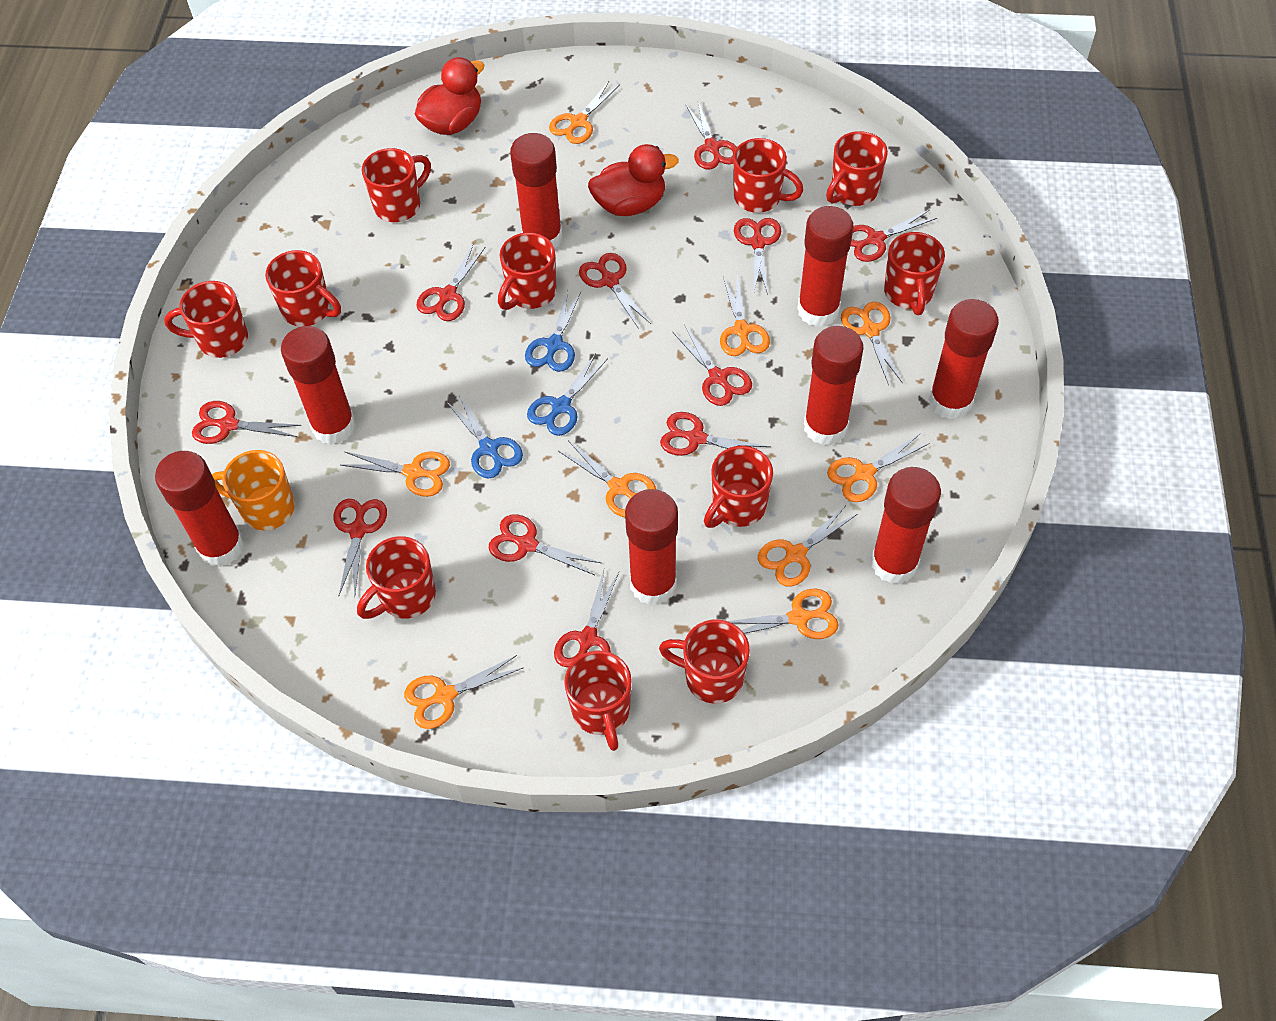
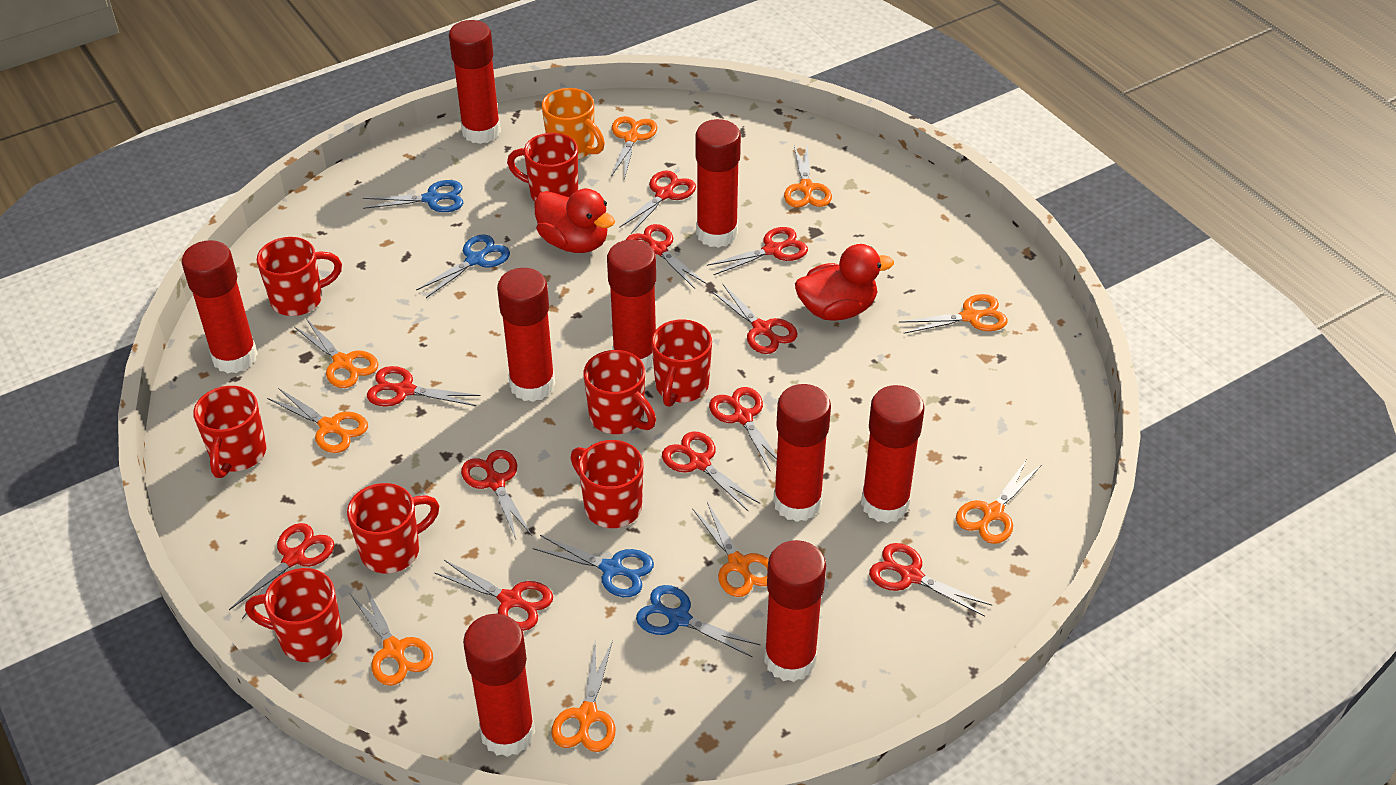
blue scissors: [446,393,523,479] [525,290,581,372] [527,353,608,436] = 3 -> [363,180,463,212] [416,235,510,298] [533,535,654,597] [636,585,760,657] = 4
red glue stick: [155,451,245,567] [281,326,355,445] [510,133,563,249] [625,489,678,605] [797,206,854,327] [804,326,864,445] [871,467,941,584] [929,299,999,419] = 8 -> [182,240,258,374] [449,20,501,144] [463,614,535,757] [497,268,555,402] [607,240,656,371] [695,119,741,248] [764,540,826,682] [773,384,831,522] [861,385,925,523] = 9
red mug: [164,281,248,358] [265,250,341,327] [357,536,436,619] [362,148,431,222] [498,232,556,310] [564,651,632,751] [659,619,750,704] [704,446,773,528] [733,138,804,213] [826,131,888,206] [884,232,945,315] = 11 -> [193,386,266,478] [245,568,342,662] [257,237,342,316] [347,483,440,573] [507,133,578,201] [571,440,643,528] [583,350,656,434] [651,319,712,407] = 8

